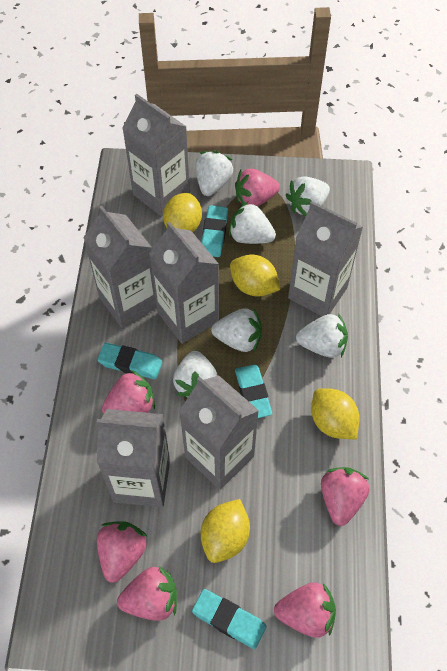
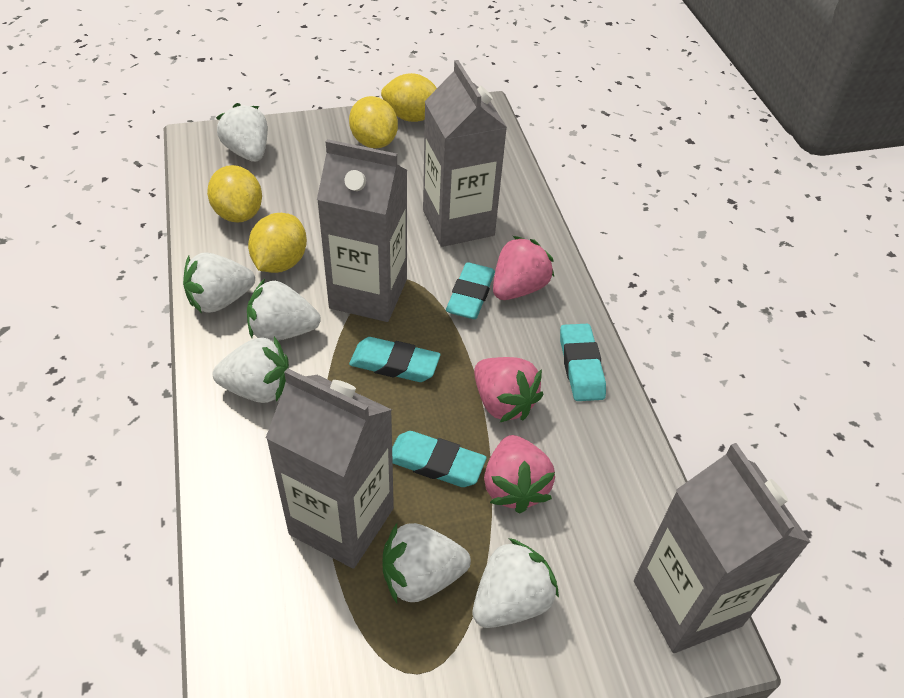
grey carton: [83,205,157,328] [97,409,170,507] [122,94,190,216] [149,222,219,344] [179,375,259,490] [288,201,363,316] = 6 -> [266,368,394,569] [317,139,407,322] [423,60,507,247] [634,443,810,653] = 4
pink strawberry: [97,521,148,583] [102,370,155,413] [117,566,177,621] [235,169,280,207] [274,582,336,638] [321,467,370,526] = 6 -> [474,357,543,422] [484,435,555,514] [493,236,554,300] = 3

